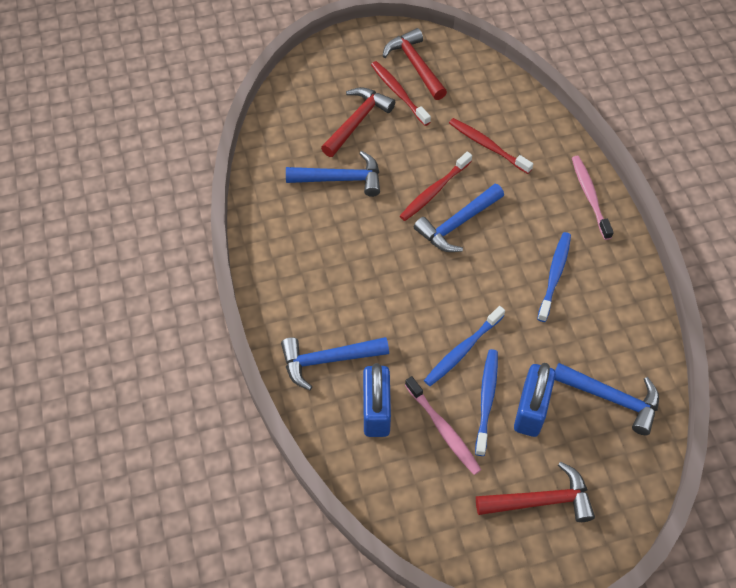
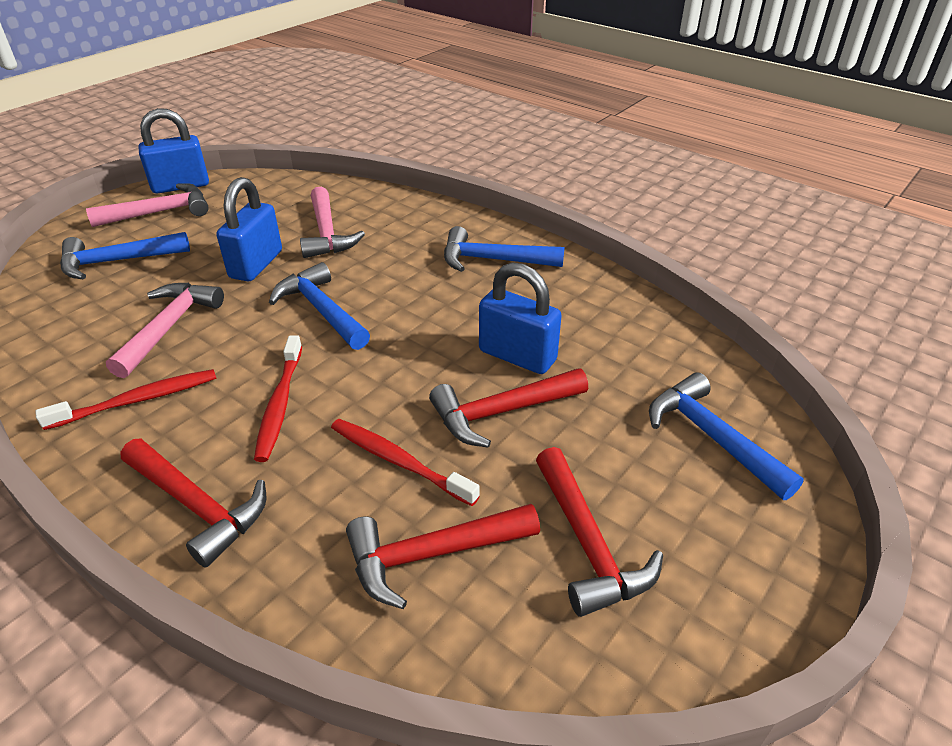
blue padlock: [363,363,391,437] [514,363,556,437] = 2 -> [139,108,209,194] [216,177,282,281] [479,262,562,374] = 3
blue toothbrush: [424,306,505,386] [475,349,498,456] [537,232,571,322] = 3 -> none = 0
pink hammer: none = 0 -> [86,183,209,227] [106,283,224,378] [300,187,365,258] = 3
pink toothbrush: [405,376,481,475] [572,156,614,240] = 2 -> none = 0
red hammer: [321,87,395,157] [383,28,447,100] [476,462,595,522] = 3 -> [121,438,266,568] [346,504,540,609] [429,368,588,448] [536,447,663,617] = 4

